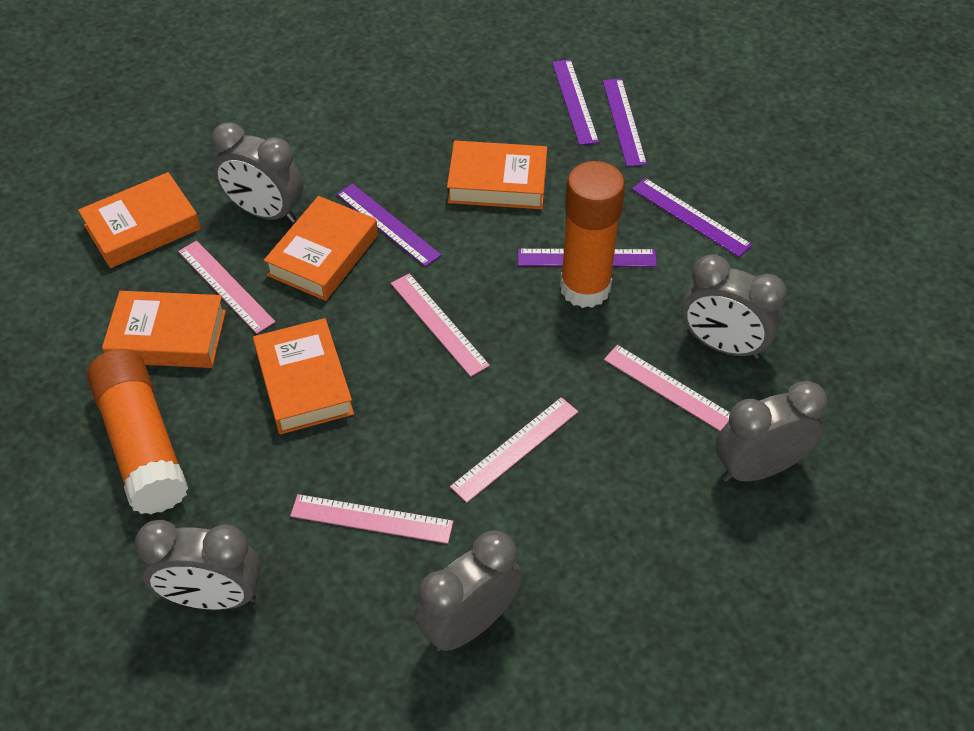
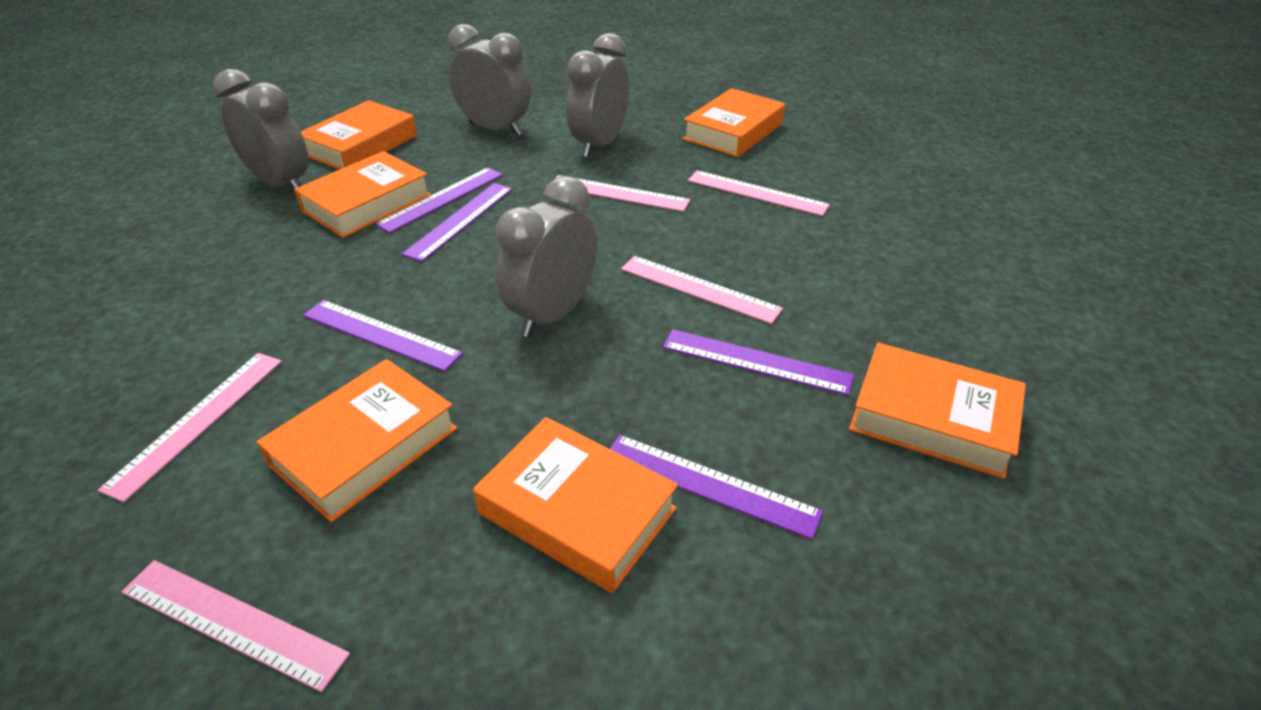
grey clock: [135,520,261,610] [211,122,303,223] [415,530,522,652] [682,254,787,359] [716,381,828,482] = 5 -> [213,69,309,189] [448,24,531,136] [496,176,597,337] [567,33,629,158] = 4
orange book: [78,172,201,268] [102,291,226,368] [253,318,354,434] [264,196,378,301] [447,141,547,209] = 5 -> [257,359,457,523] [294,151,431,238] [301,100,417,170] [473,417,678,593] [683,88,785,157] [849,343,1026,479] = 6
orange glue stick: [87,349,188,515] [560,161,625,308] = 2 -> none = 0

